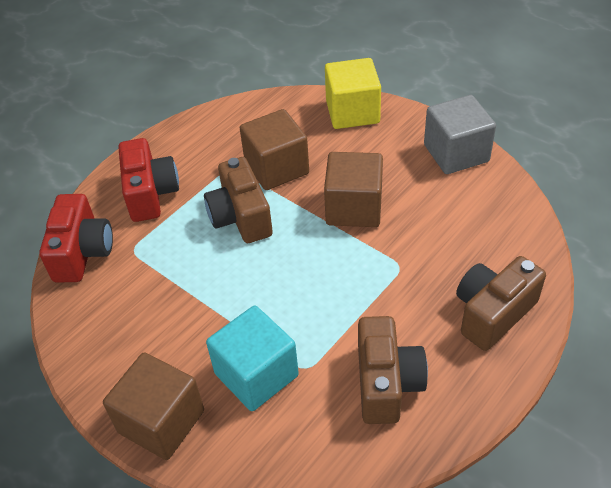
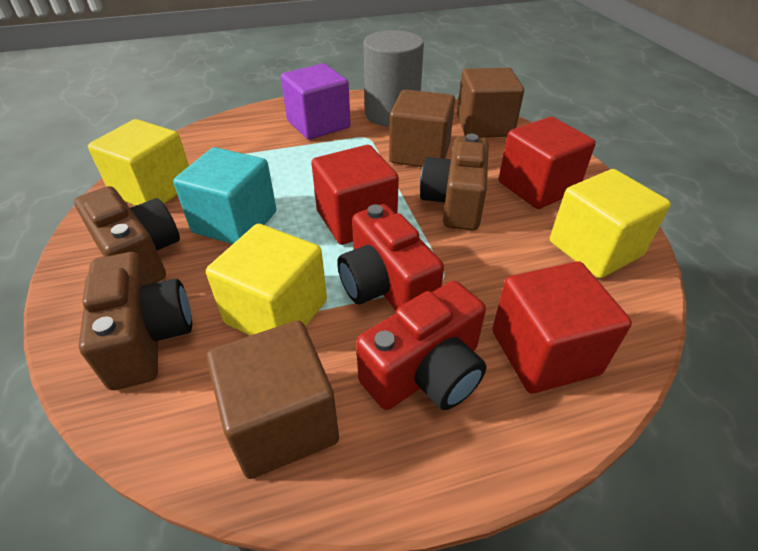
grey cube: [424,95,496,174] = 1 -> none = 0
grey cylinder: none = 0 -> [364,30,424,127] = 1
purple cube: none = 0 -> [281,64,350,140] = 1
red cube: none = 0 -> [311,145,399,245] [492,261,632,394] [499,117,596,209] = 3
yellow cube: [325,58,381,129] = 1 -> [88,119,189,206] [206,224,327,336] [550,169,671,278] = 3

